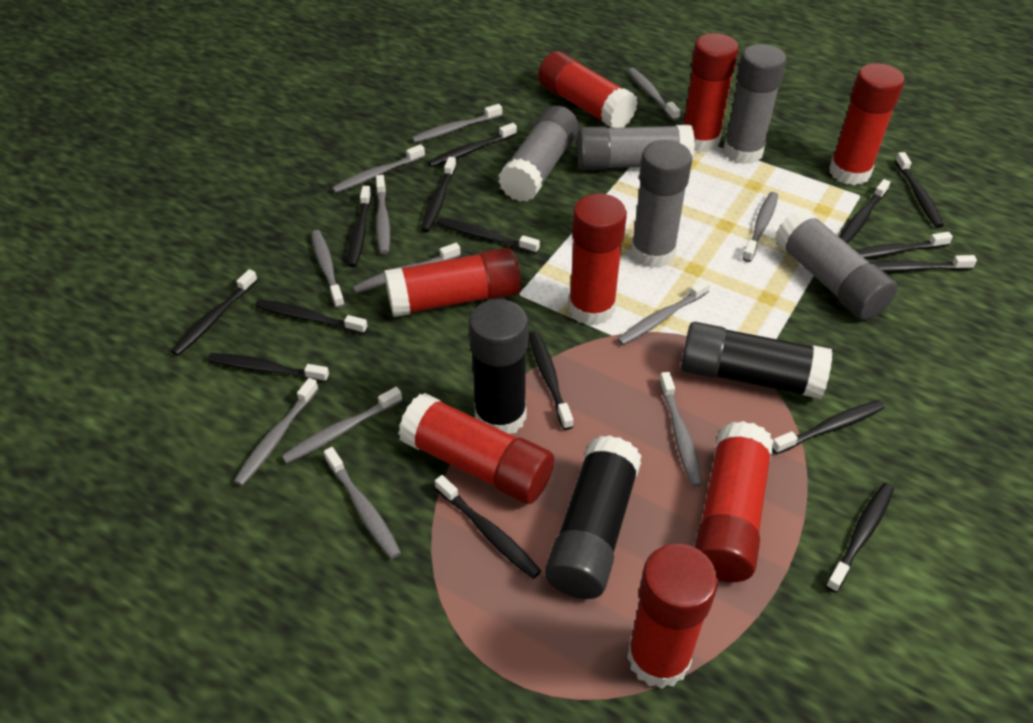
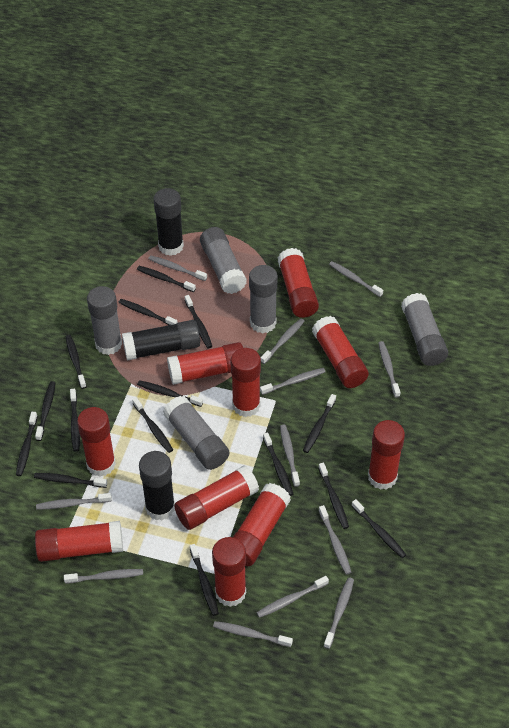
red glue stick: [384,247,521,317] [398,393,554,504] [538,51,638,128] [569,194,627,325] [627,544,718,689] [684,33,739,152] [695,421,774,582] [829,63,904,185] = 8 -> [35,521,123,562] [77,407,116,477] [167,342,243,385] [174,465,259,530] [212,537,246,607] [231,348,261,417] [233,483,291,566] [278,248,319,318] [312,316,369,388] [368,420,405,490] = 10

